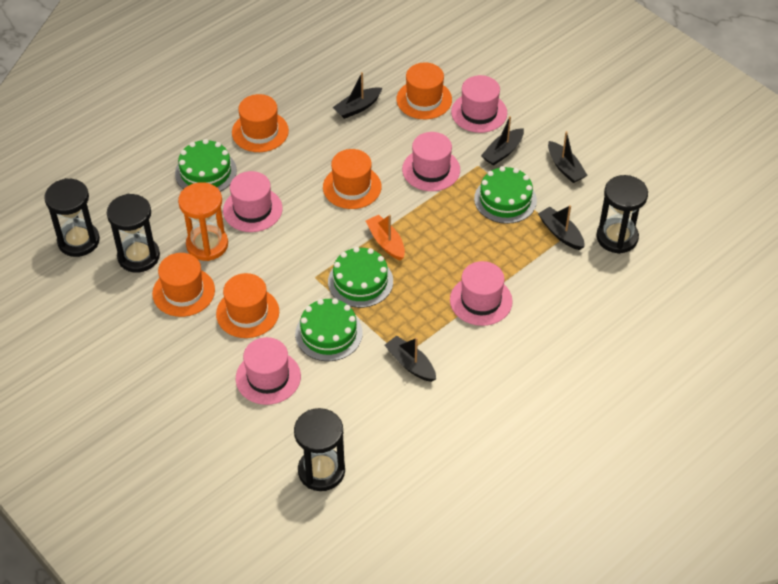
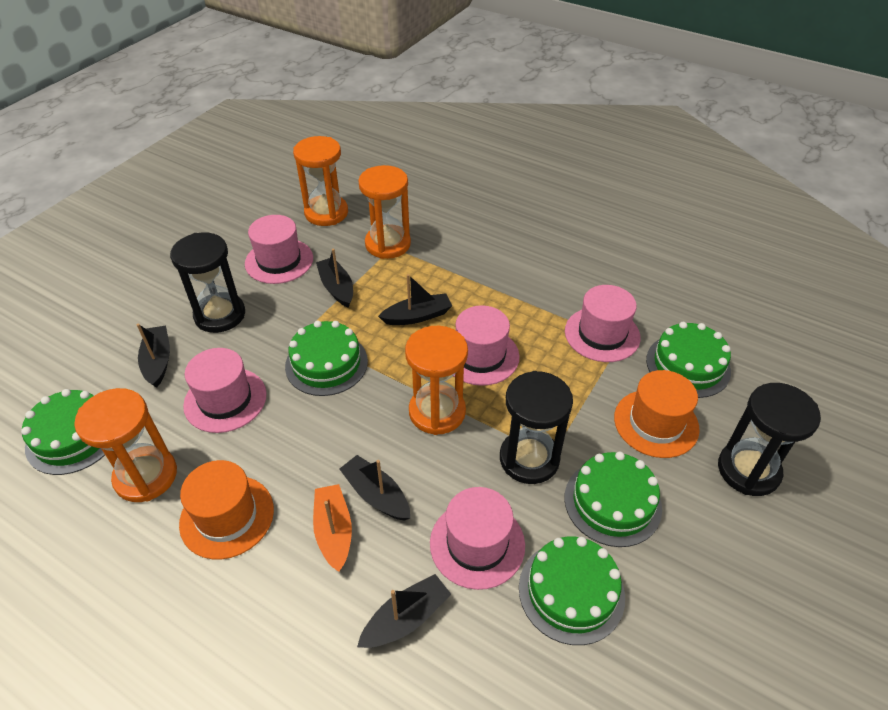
black hourglass: [44,178,100,257] [107,194,160,272] [294,408,345,491] [596,175,648,254] = 4 -> [170,232,245,333] [500,371,573,484] [718,383,821,496] = 3
green cake: [175,139,237,192] [295,298,363,361] [328,247,393,308] [474,166,537,224] = 4 -> [21,389,105,475] [285,321,368,396] [519,537,625,645] [564,451,662,547] [646,322,731,398] = 5
orange hat: [152,253,215,317] [216,273,279,338] [232,94,289,152] [323,149,381,209] [396,63,452,119] = 5 -> [179,460,274,559] [614,370,700,458] = 2
orange hourglass: [178,182,228,261] = 1 -> [74,388,177,502] [293,136,348,226] [358,165,411,259] [405,326,468,435] = 4

